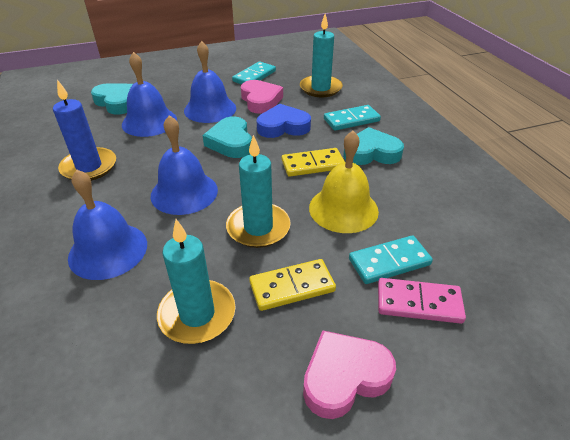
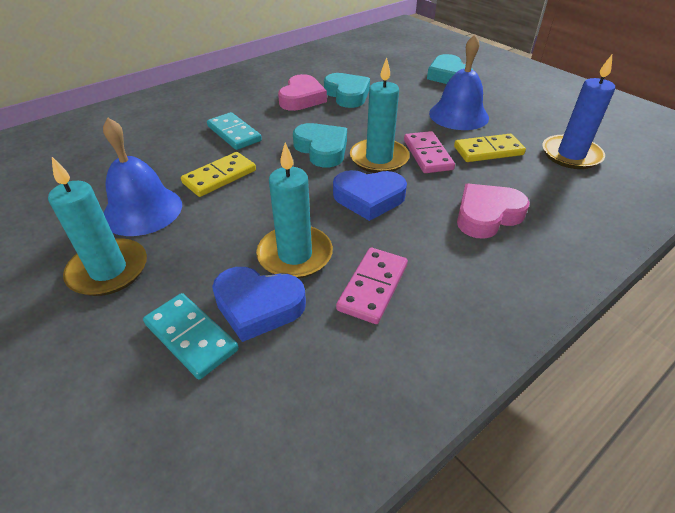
blue bell: [68,170,147,280] [122,52,177,137] [150,115,218,215] [184,41,236,123] = 4 -> [103,118,182,236] [429,35,489,130] = 2
blue heart: [257,104,311,138] = 1 -> [212,267,306,342] [333,170,407,221] = 2
pink domino: [378,278,466,324] = 1 -> [336,248,408,324] [404,131,455,173] = 2
turquoise domino: [232,61,276,85] [324,105,381,131] [349,235,433,284] = 3 -> [143,293,239,380] [207,112,262,150] = 2
yellow bell: [309,131,379,233] = 1 -> none = 0

